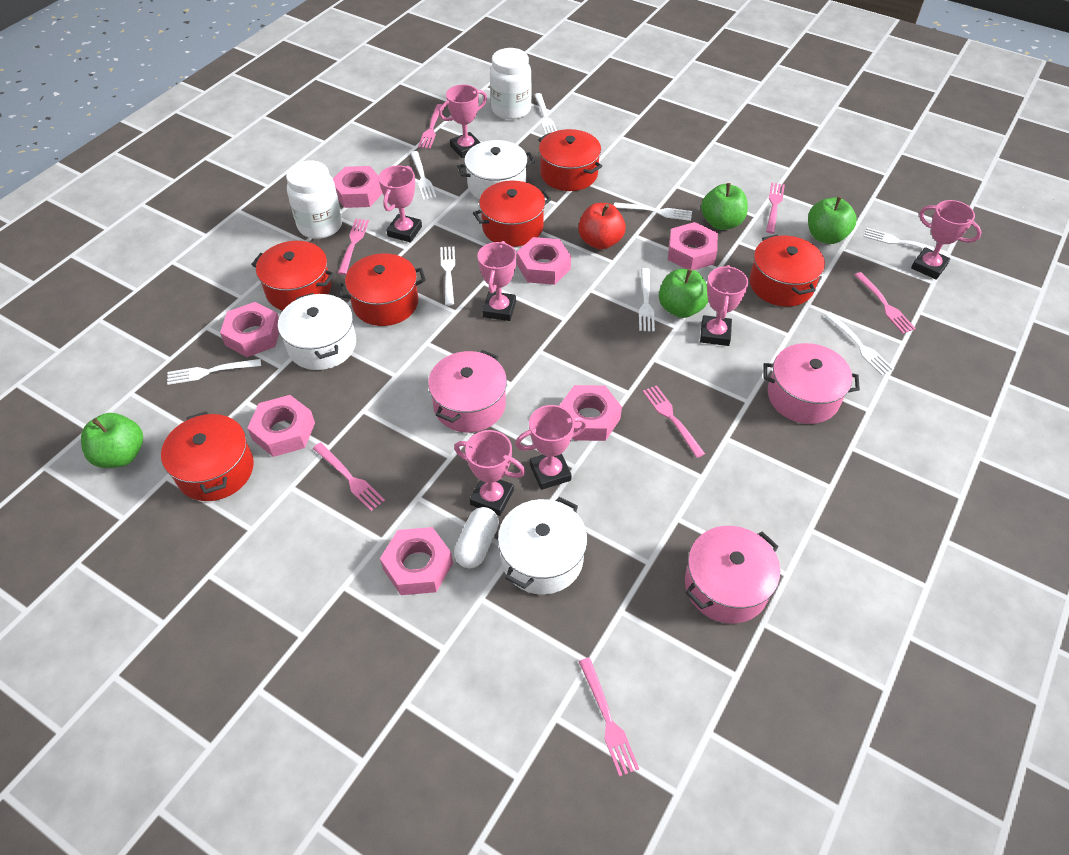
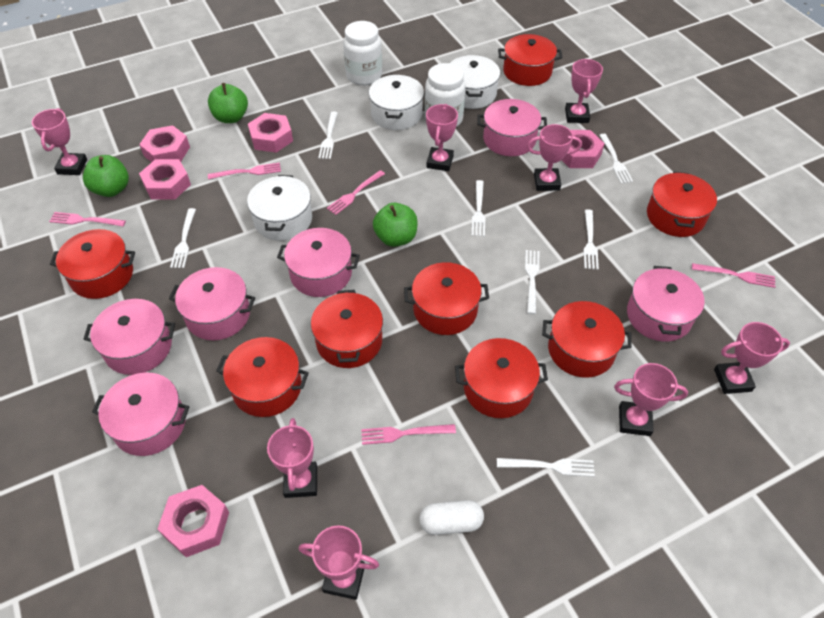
green apple: [81,413,143,468] [659,269,708,318] [701,183,748,230] [808,196,857,244] = 4 -> [83,155,129,197] [208,83,248,123] [373,203,418,247] = 3
pink fork: [313,443,385,511] [338,219,369,275] [418,104,442,149] [579,658,639,777] [643,385,705,458] [766,183,785,234] [855,272,916,334] = 7 -> [49,212,126,226] [208,163,281,179] [327,170,385,215] [361,424,456,445] [692,263,776,288] = 5
pink nut: [220,302,279,357] [247,395,315,457] [333,166,383,208] [380,527,453,595] [517,237,571,285] [559,385,622,441] [668,222,718,270] = 7 -> [139,125,190,162] [139,159,191,200] [158,485,229,557] [248,113,293,153] [562,130,605,168] = 5
pink pot: [428,350,507,433] [685,526,780,623] [763,343,860,424] = 3 -> [84,299,175,375] [92,373,190,456] [169,267,255,341] [277,228,360,297] [477,99,547,156] [627,266,705,342] = 6
pink trophy: [378,165,422,243] [439,85,487,158] [454,430,525,516] [477,241,517,321] [515,405,587,490] [700,265,749,346] [911,200,982,280] = 7 -> [32,108,87,175] [267,418,317,498] [299,525,379,600] [426,104,458,171] [527,124,582,191] [565,59,603,123] [614,363,688,436] [714,322,790,394] = 8
red apple: [578,203,626,250] = 1 -> none = 0
red pot: [161,411,254,501] [251,241,335,311] [338,253,426,326] [473,181,551,247] [538,129,602,191] [749,234,825,307] = 6 -> [50,229,135,299] [216,337,309,417] [311,290,383,368] [404,262,489,335] [455,338,548,418] [498,34,562,86] [542,301,632,378] [647,172,717,237] = 8
white fork: [167,359,261,385] [410,151,436,200] [440,246,455,306] [534,93,557,135] [614,202,692,221] [639,268,655,332] [824,312,894,375] [863,228,948,256] = 8 -> [170,208,196,268] [318,112,337,159] [472,180,485,236] [497,458,595,477] [525,250,539,314] [584,209,599,270] [599,134,633,184] = 7

